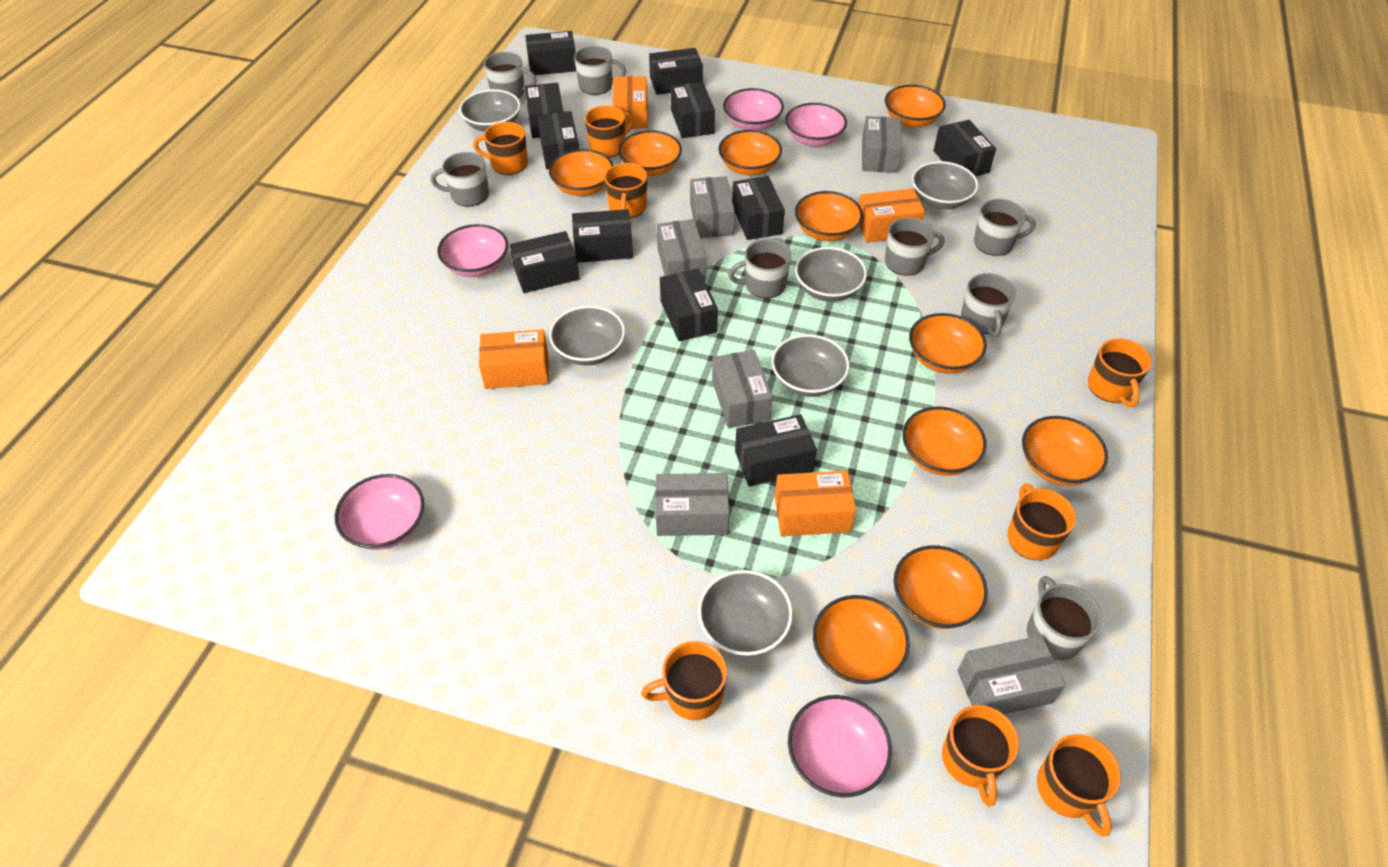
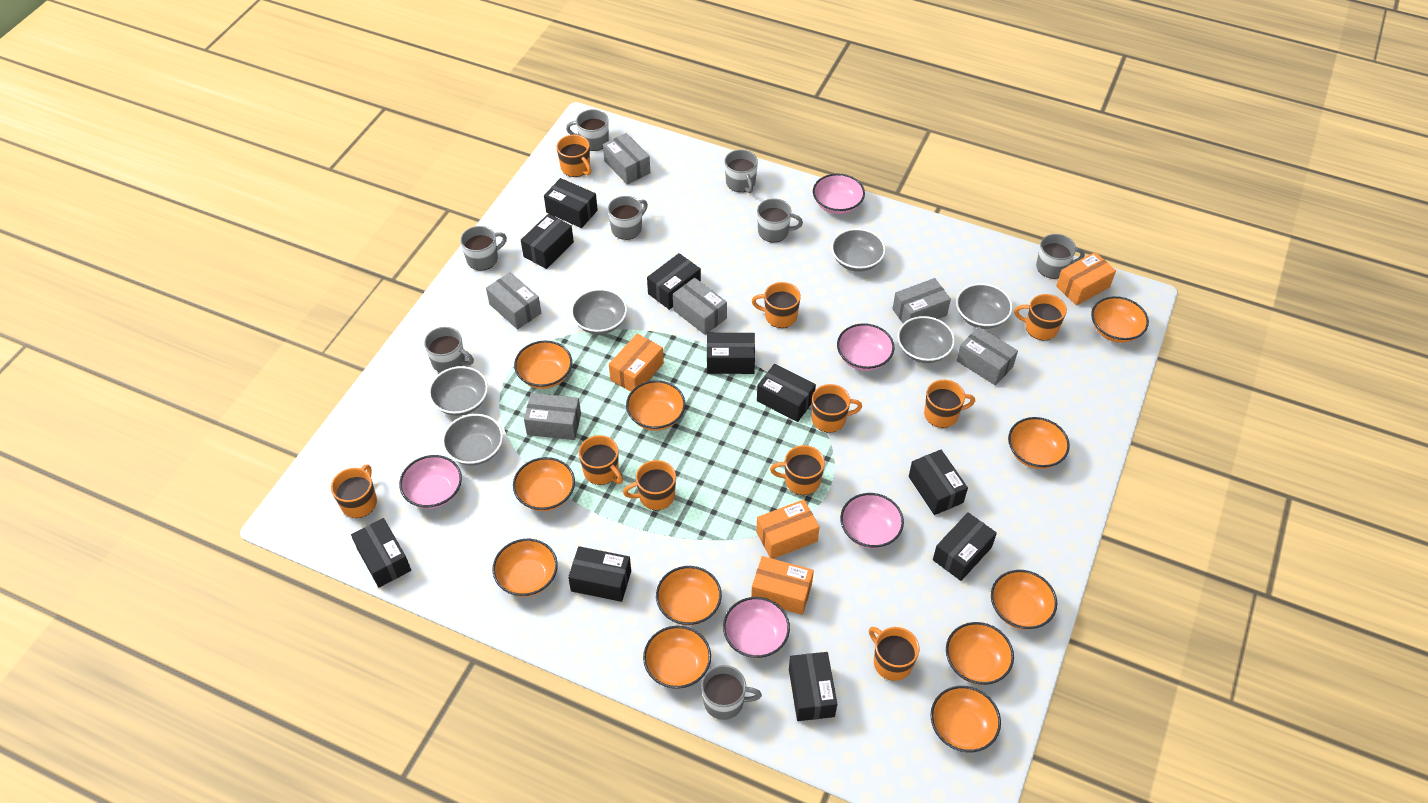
black box: [510,231,579,293] [525,31,576,75] [525,83,563,138] [537,111,579,169] [572,209,633,263] [649,48,703,95] [660,269,718,341] [671,82,715,138] [732,176,785,240] [735,414,817,487] [933,120,996,176] = 11 -> [351,518,411,588] [521,214,574,269] [544,178,598,228] [568,546,631,602] [647,253,701,310] [707,333,755,374] [757,364,816,422] [789,652,837,721] [909,450,968,515] [933,512,997,581] = 10
orange bowl: [549,149,614,196] [618,130,682,176] [718,130,782,176] [795,191,863,241] [813,595,910,684] [885,85,946,128] [894,545,988,629] [902,407,987,476] [909,313,987,374] [1022,416,1108,486] = 10 -> [492,539,558,597] [513,457,575,511] [514,341,572,389] [626,380,685,431] [643,626,711,689] [656,566,722,625] [930,686,1001,752] [946,622,1014,685] [991,570,1057,630] [1008,417,1070,469] [1091,296,1149,343] = 11
orange mug: [473,122,528,175] [585,105,634,158] [604,163,647,218] [641,641,727,720] [942,705,1019,807] [1007,483,1076,560] [1037,734,1121,837] [1088,338,1152,407] = 8 -> [331,464,377,518] [557,135,591,177] [579,435,623,485] [623,460,676,510] [752,282,801,328] [770,445,825,495] [812,384,862,433] [869,627,919,681] [924,380,975,428] [1014,294,1067,340] = 10

